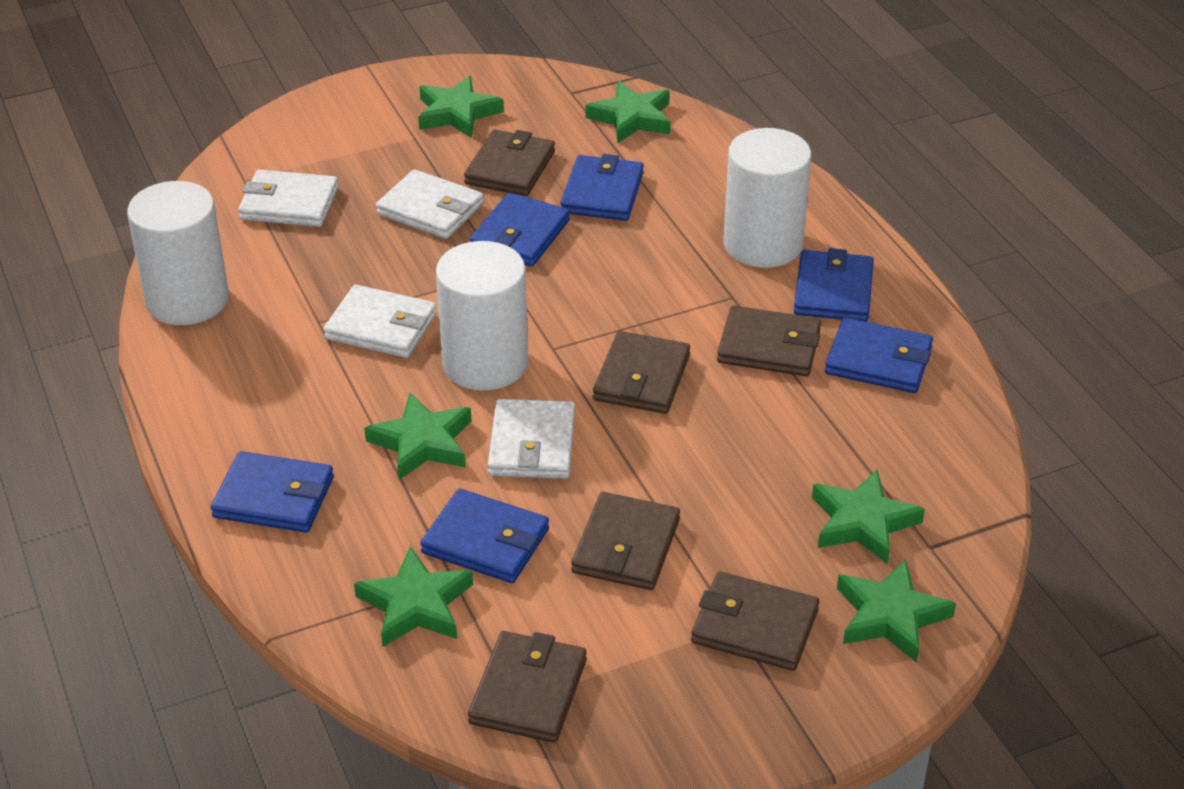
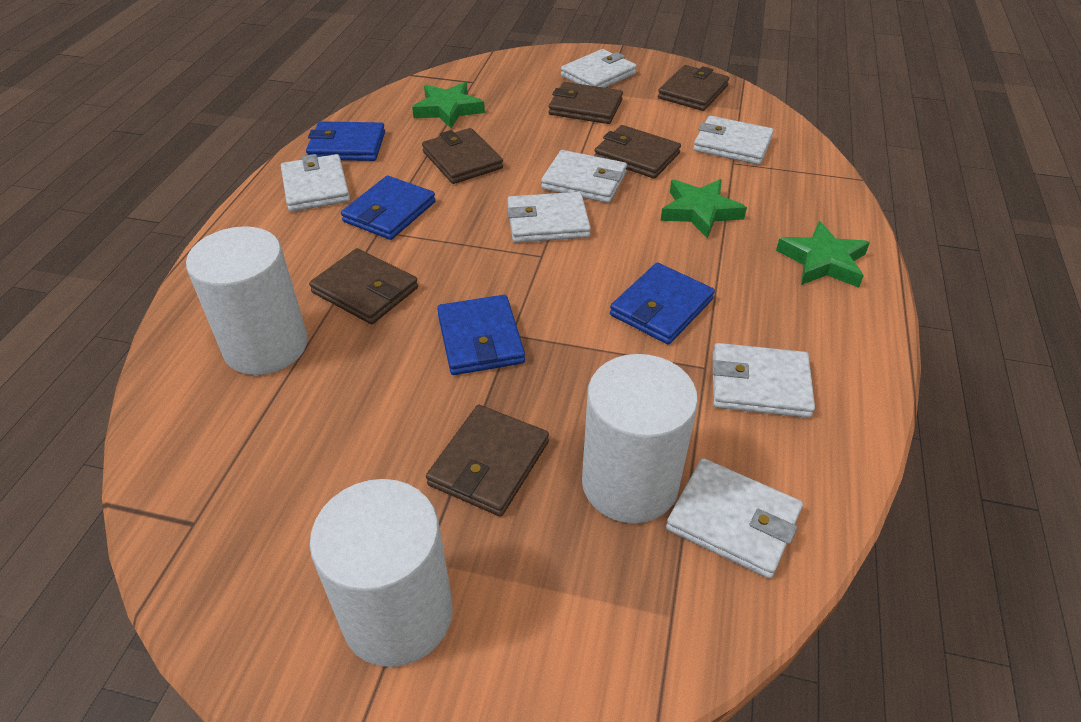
blue wallet: [211,451,334,533] [420,489,549,583] [469,193,570,267] [560,154,644,221] [794,248,874,322] [825,317,933,393] = 6 -> [306,121,385,161] [341,176,436,240] [437,295,525,375] [610,263,715,345] = 4
green star: [354,546,473,647] [364,393,472,480] [418,76,504,138] [586,81,671,144] [812,470,925,564] [837,559,956,663] = 6 -> [412,82,485,129] [661,179,747,239] [776,221,870,288] = 3
white wallet: [238,169,339,227] [323,285,437,358] [376,169,484,239] [488,399,575,479] = 4 -> [281,154,350,212] [507,192,591,243] [541,150,627,203] [561,49,637,88] [666,458,803,579] [693,116,774,165] [712,343,815,418] = 7

